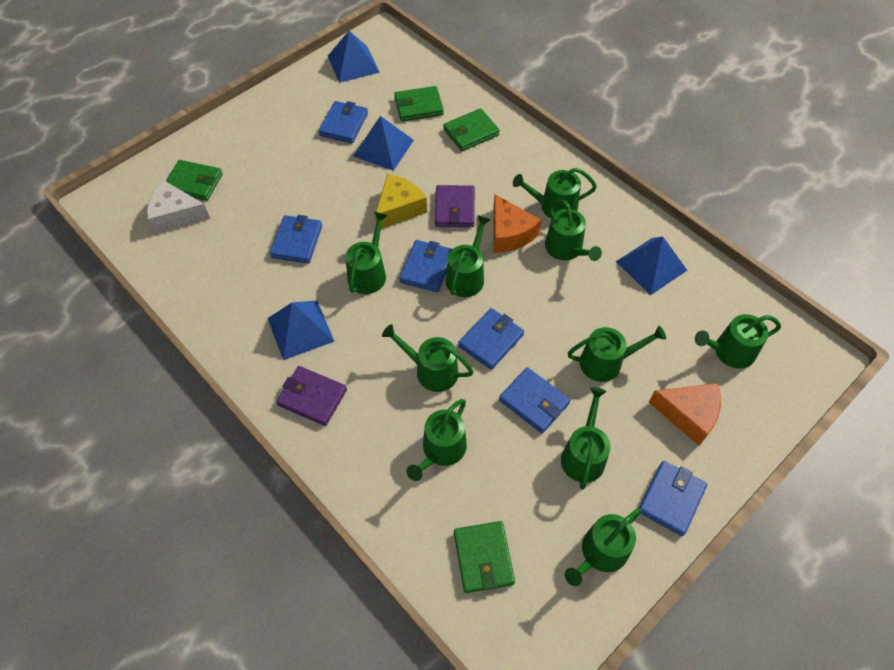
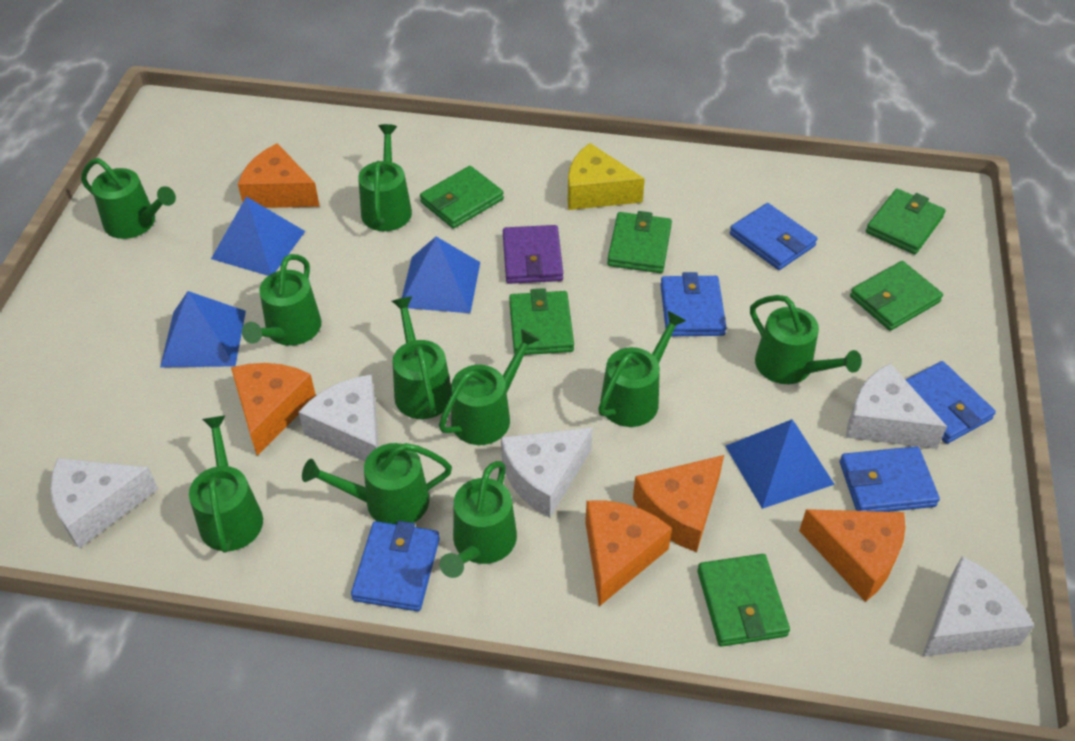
blue wallet: [270,215,322,264] [319,101,368,143] [399,240,452,292] [458,308,524,370] [499,367,570,433] [639,461,707,536] = 6 -> [351,521,440,611] [660,272,727,336] [730,203,817,270] [840,446,940,512] [906,361,996,444] = 5
green wallet: [166,160,223,201] [394,86,444,121] [443,108,500,151] [454,521,515,593] = 4 -> [420,166,504,229] [509,288,574,355] [607,211,672,273] [697,554,790,647] [850,261,943,331] [866,189,946,254] = 6
orange cheese: [493,194,541,253] [648,383,721,446] = 2 -> [231,363,316,456] [238,143,320,208] [585,500,672,606] [633,455,724,552] [799,509,905,602] = 5
purple wallet: [276,366,347,426] [435,185,475,227] = 2 -> [503,225,563,284] = 1
white cheese: [147,180,210,234] = 1 -> [50,458,158,549] [298,375,378,461] [501,427,593,518] [846,363,947,449] [922,556,1034,656] = 5

